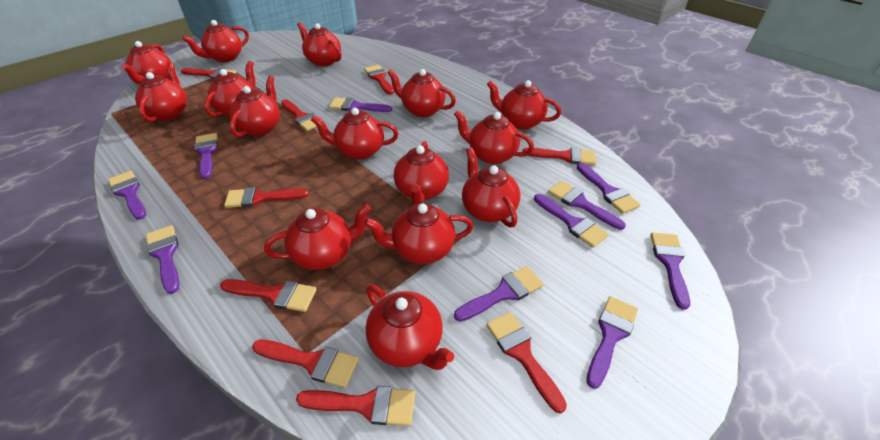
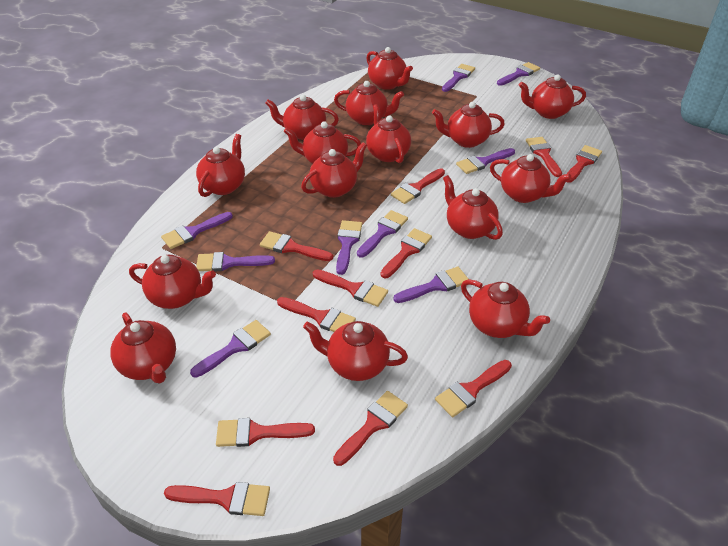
purple brush: [108,171,146,220] [146,225,179,294] [194,133,218,179] [329,97,392,112] [454,266,544,322] [534,194,609,248] [548,181,626,230] [577,163,640,214] [586,296,638,389] [650,232,690,310] = 10 -> [161,212,233,249] [190,320,271,378] [196,252,275,271] [336,220,362,275] [357,210,408,258] [393,267,468,303] [442,64,475,92] [456,148,515,174] [497,62,540,86] = 9
red brush: [181,68,237,79] [220,279,317,312] [224,187,309,208] [252,340,359,388] [281,100,317,131] [296,386,415,426] [364,65,394,94] [486,312,567,413] [522,147,596,165] = 9 -> [164,482,270,516] [216,418,315,447] [260,231,333,261] [277,297,356,332] [313,269,388,307] [333,391,408,466] [381,228,432,278] [391,168,445,204] [435,360,512,417] [526,137,562,177] [566,145,602,183] = 11

